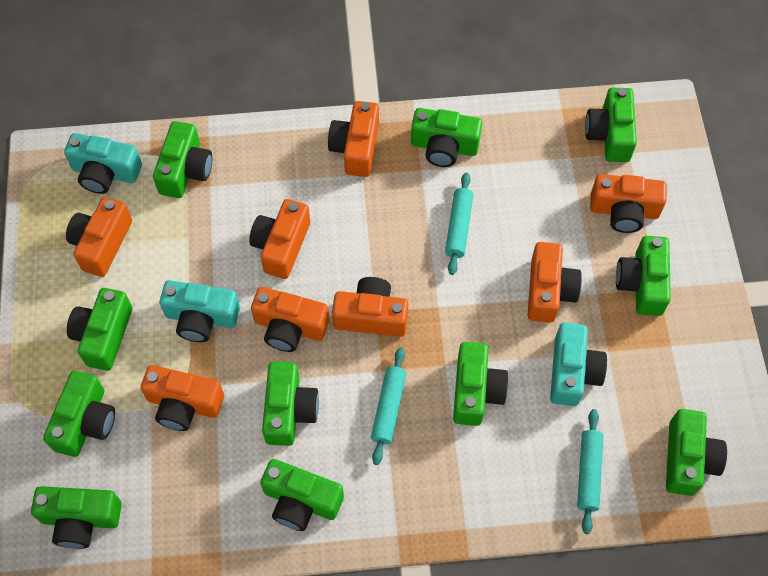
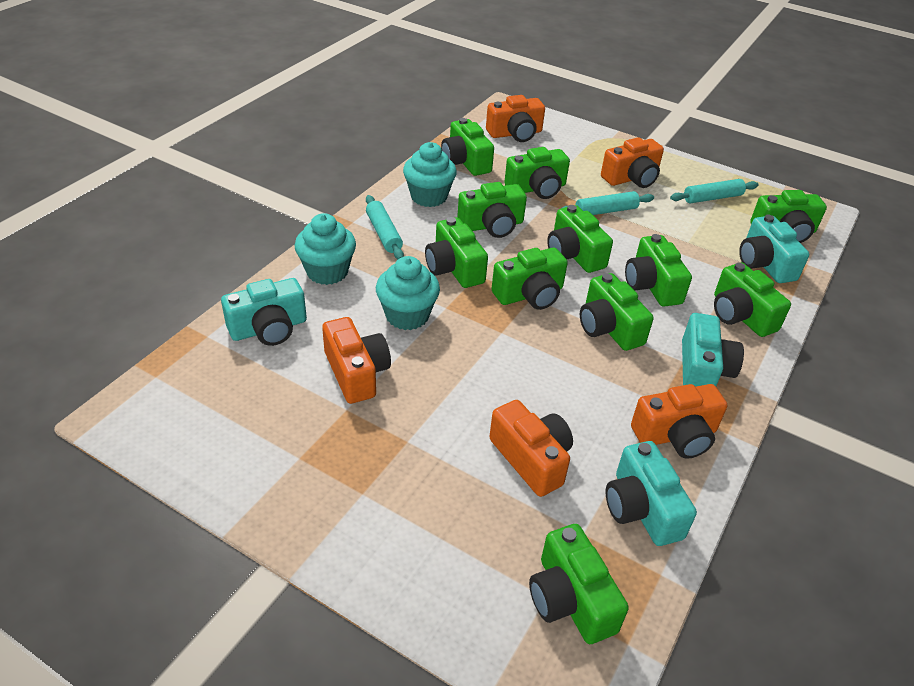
orange camera: [66,197,132,277] [140,365,224,431] [249,199,310,279] [251,287,329,352] [328,101,379,177] [332,277,408,337] [528,242,582,323] [590,174,667,233] = 8 -> [322,317,391,404] [486,95,545,142] [489,400,573,497] [601,137,664,188] [631,384,727,459] = 5
turquoise camera: [64,133,142,194] [160,280,240,342] [550,322,607,406] = 3 -> [221,278,307,346] [606,441,697,546] [682,313,744,387] [739,215,809,283] = 4
turquoise cupcake: none = 0 -> [294,213,356,285] [376,256,440,330] [403,142,457,207] = 3

